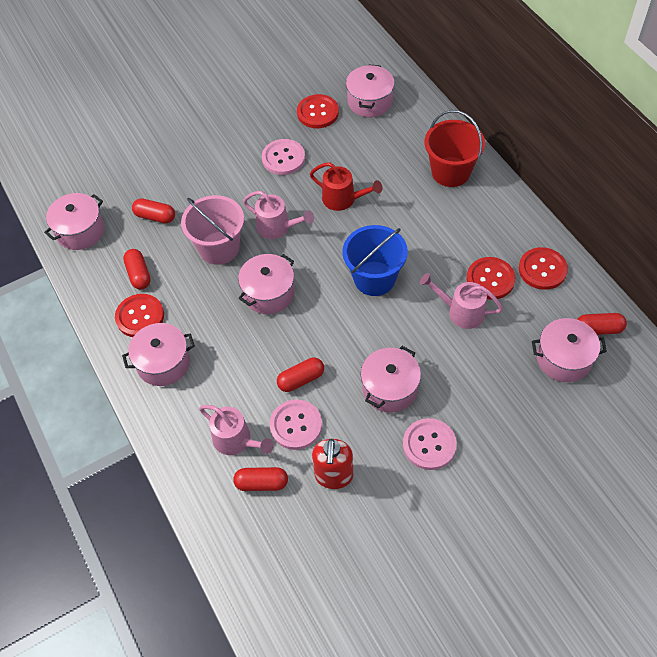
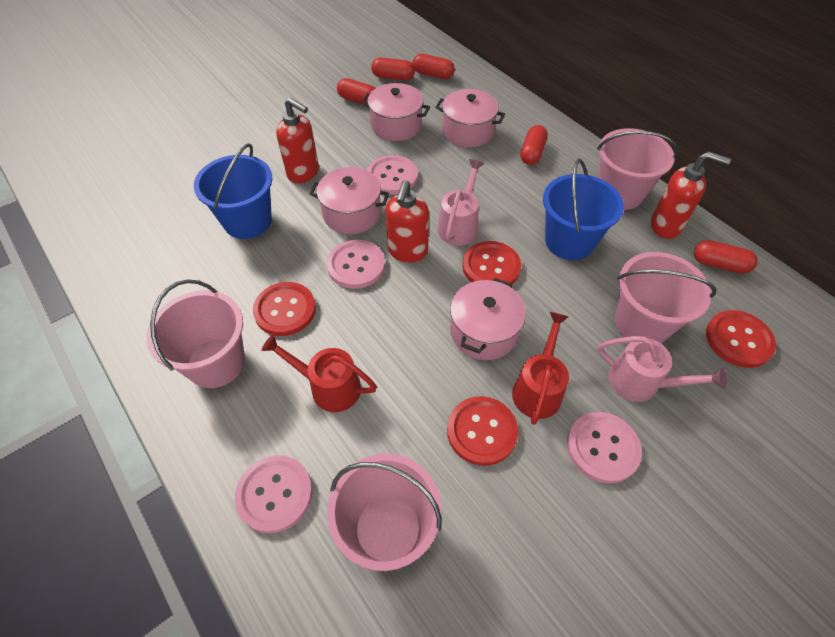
blue bucket: [343,225,408,296] = 1 -> [194,143,272,239] [543,159,624,260] = 2
pink bucket: [181,195,244,265] = 1 -> [146,279,245,388] [327,454,442,571] [597,128,678,210] [615,252,716,343] = 4
pink button: [262,139,305,175] [270,399,322,450] [403,418,457,470] = 3 -> [235,455,312,533] [327,240,385,289] [367,155,418,195] [567,412,642,484] = 4
pink pot: [44,193,104,250] [122,323,195,386] [238,254,295,314] [346,64,395,117] [361,346,421,413] [532,318,607,382] = 6 -> [310,167,389,234] [362,83,430,141] [435,89,505,147] [450,278,526,360] = 4
pink watering can: [199,405,274,455] [243,191,314,239] [420,273,503,329] = 3 -> [438,159,484,246] [598,336,727,402] = 2
red bucket: [424,110,485,187] = 1 -> none = 0
red soap dispenser: [312,438,353,489] = 1 -> [276,98,319,183] [385,180,429,262] [651,151,731,239] = 3
red watering can: [310,162,383,211] = 1 -> [261,334,377,412] [512,312,569,425] = 2

